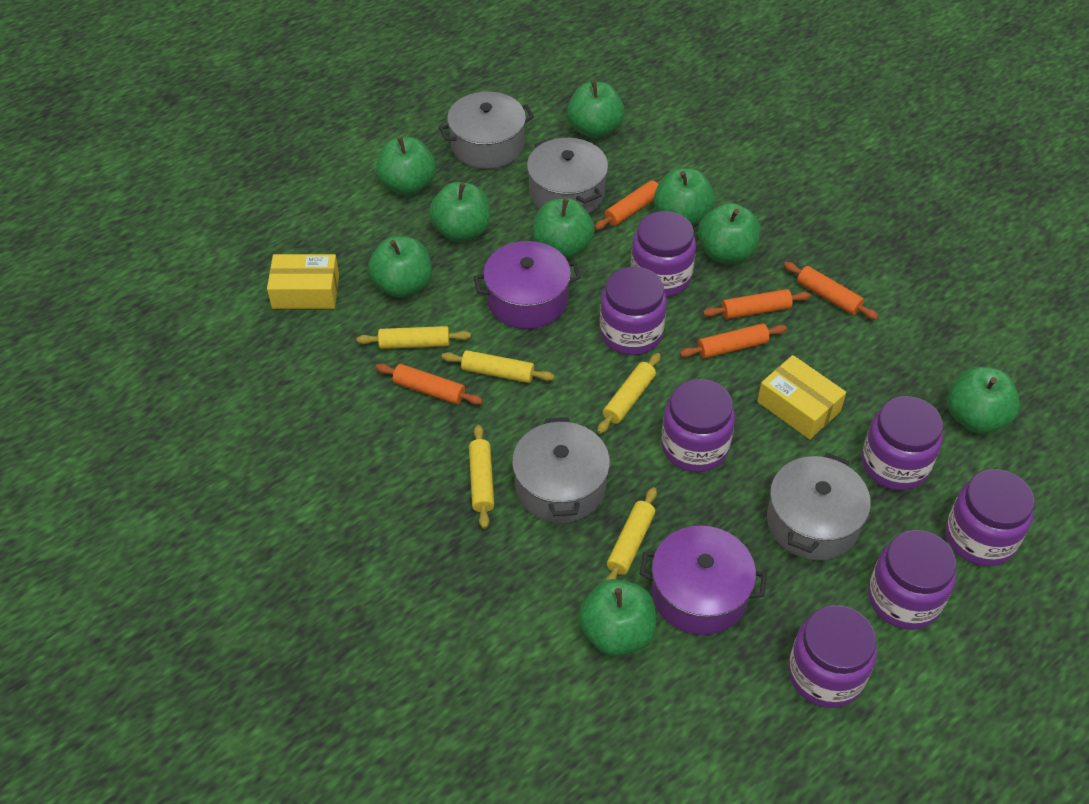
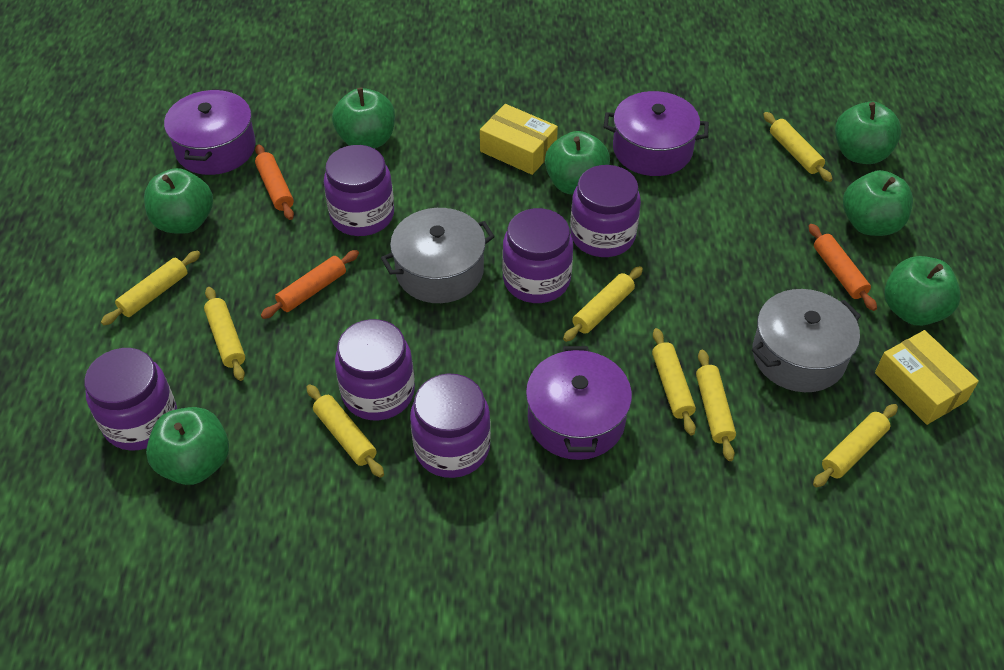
green apple: [368,236,432,298] [376,137,436,195] [429,182,490,242] [532,198,594,259] [567,81,625,139] [579,579,656,656] [654,168,715,226] [698,203,761,263] [948,367,1020,434] = 9 -> [144,168,213,234] [146,407,229,485] [332,88,395,148] [545,131,610,195] [835,101,901,164] [843,170,913,236] [884,256,961,326] = 7
grey pot: [439,92,534,169] [512,417,610,523] [527,138,608,213] [767,453,871,560] = 4 -> [381,208,495,303] [752,289,861,392] = 2
orange rolling pin: [376,364,483,405] [594,179,662,230] [680,323,787,359] [703,289,811,319] [784,262,879,320] = 5 -> [255,144,294,220] [261,250,359,319] [809,224,877,311] = 3
purple jar: [600,267,667,355] [631,211,696,297] [661,379,735,472] [788,605,877,708] [861,396,943,490] [868,530,956,630] [945,469,1035,566] = 7 -> [84,348,177,451] [324,145,394,236] [335,319,415,421] [410,374,491,478] [502,208,573,303] [570,165,641,257] = 6
purple pot: [474,241,581,329] [639,526,767,635] = 2 -> [164,89,256,175] [526,346,632,460] [604,91,709,176] = 3
yellow rolling pin: [357,326,471,349] [442,350,554,383] [469,425,494,529] [597,353,661,434] [605,487,657,580] = 5 -> [101,251,200,325] [204,287,245,381] [306,384,384,478] [563,266,643,342] [652,328,696,435] [696,350,736,461] [763,112,833,182] [813,404,898,488] = 8

